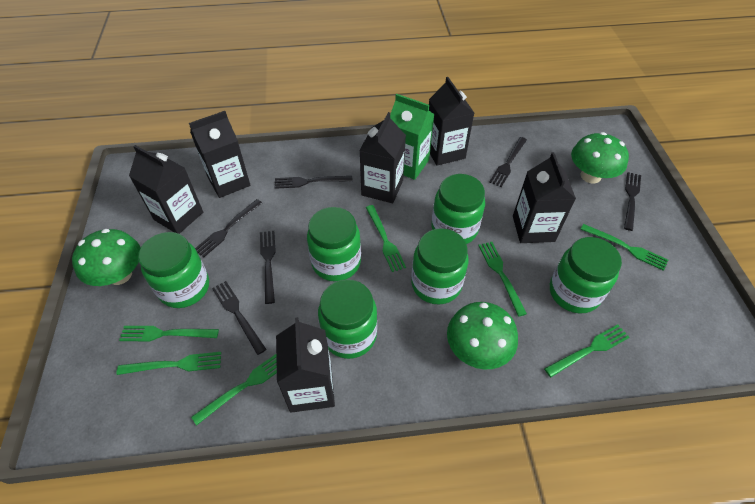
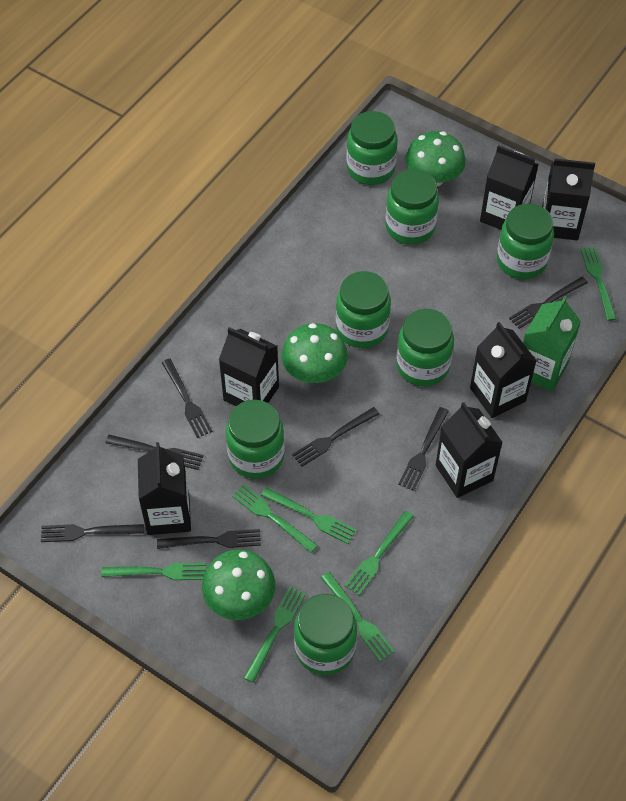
black fork: [195,199,262,257] [212,281,266,355] [260,231,276,304] [274,176,353,189] [489,137,527,187] [624,172,641,231] = 6 -> [41,524,144,542] [105,435,204,470] [157,529,261,549] [161,359,212,438] [292,407,379,467] [398,407,449,491] [509,277,588,329] = 7
green jar: [138,232,209,308] [307,207,361,282] [318,279,377,359] [411,228,468,305] [431,174,485,244] [550,237,622,314] = 6 -> [226,400,285,479] [294,594,357,675] [336,271,391,348] [347,111,397,185] [385,170,439,245] [397,309,454,386] [497,203,554,279] = 7

